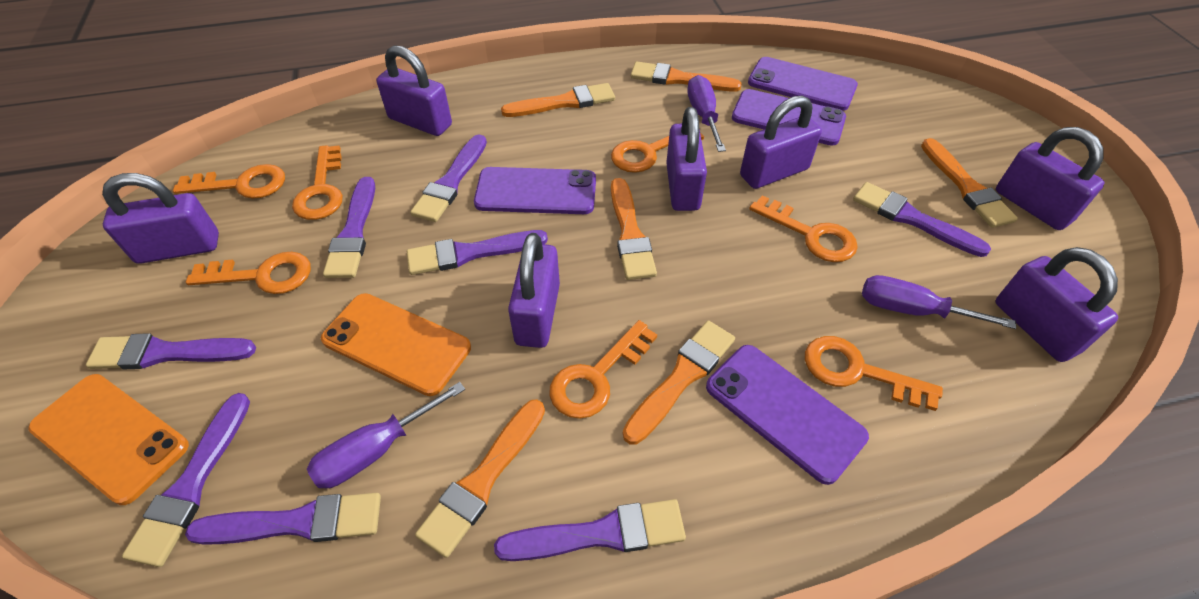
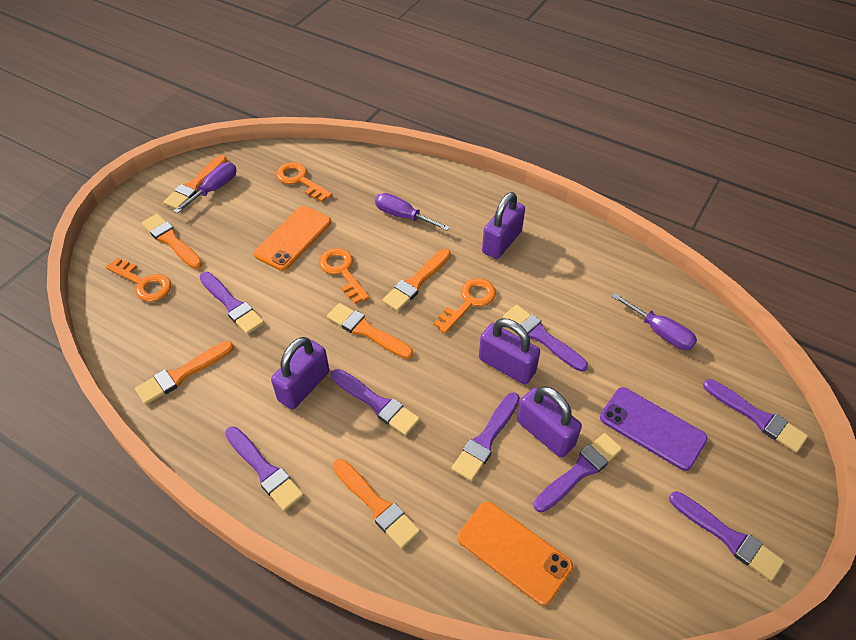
orange key: [173,164,285,199] [186,252,311,294] [292,145,343,220] [549,320,657,419] [611,133,704,173] [749,195,858,262] [805,336,943,411] = 7 -> [106,258,171,302] [276,162,333,202] [319,248,370,304] [434,278,496,334] = 4
purple padlock: [102,173,219,264] [376,45,452,136] [508,233,560,348] [666,107,707,211] [740,95,822,189] [995,247,1118,362] [996,127,1105,230] = 7 -> [271,337,329,409] [479,319,540,384] [482,192,525,259] [517,386,582,458] = 4
purple phone: [474,167,596,214] [706,345,869,485] [732,89,846,146] [748,57,858,111] = 4 -> [600,387,708,471] = 1

